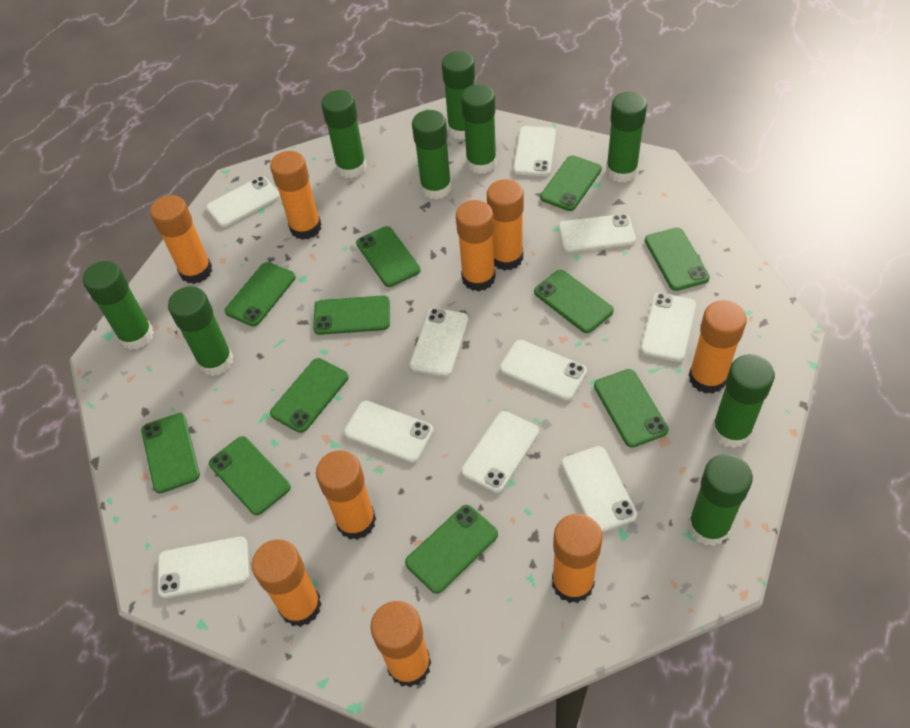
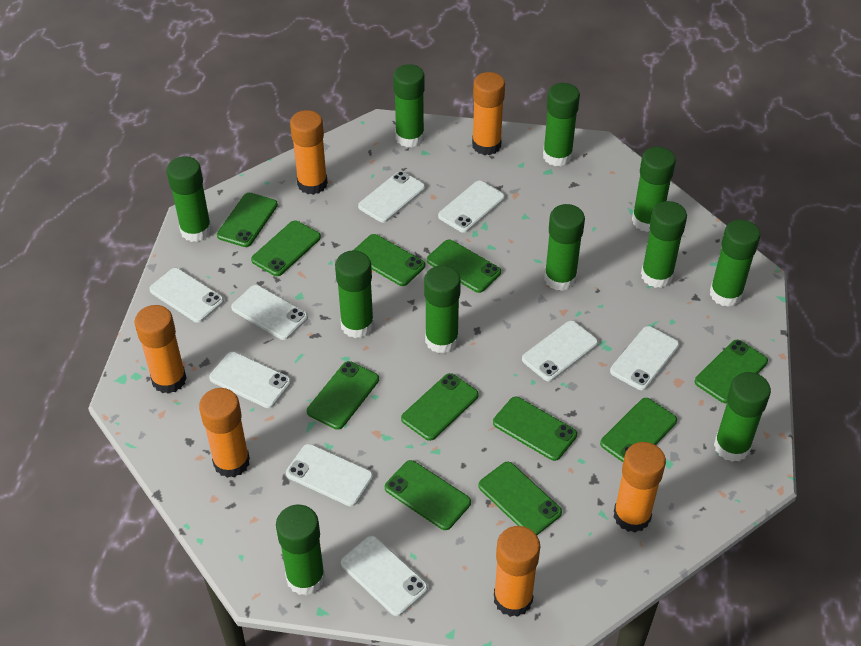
green glue stick: [83,261,154,350] [168,286,233,376] [321,90,367,178] [412,110,452,200] [442,51,475,140] [461,84,497,174] [606,92,647,182] [688,454,753,546] [712,354,775,448] = 9 -> [167,156,212,242] [276,505,325,596] [335,250,374,338] [393,64,425,147] [424,265,461,353] [543,83,580,166] [544,204,585,291] [632,147,676,232] [641,201,687,288] [710,219,760,307] [714,372,771,462] = 11
orange glue stick: [150,195,212,284] [251,540,322,627] [270,151,322,240] [316,450,376,540] [370,601,431,687] [456,200,496,291] [487,179,524,271] [552,514,603,603] [689,300,747,394] = 9 -> [134,305,187,394] [199,388,250,478] [290,110,328,195] [472,72,505,155] [494,526,540,617] [614,442,666,532] = 6
white phone: [158,537,249,598] [206,176,280,227] [344,401,434,463] [409,308,469,377] [461,411,539,493] [500,340,587,401] [513,126,556,176] [558,214,636,252] [561,446,637,533] [640,293,696,362] = 10 -> [149,268,224,323] [209,352,291,408] [231,285,308,340] [286,444,373,506] [341,536,428,616] [358,171,425,223] [438,181,505,233] [522,321,598,381] [610,326,680,390] = 9

